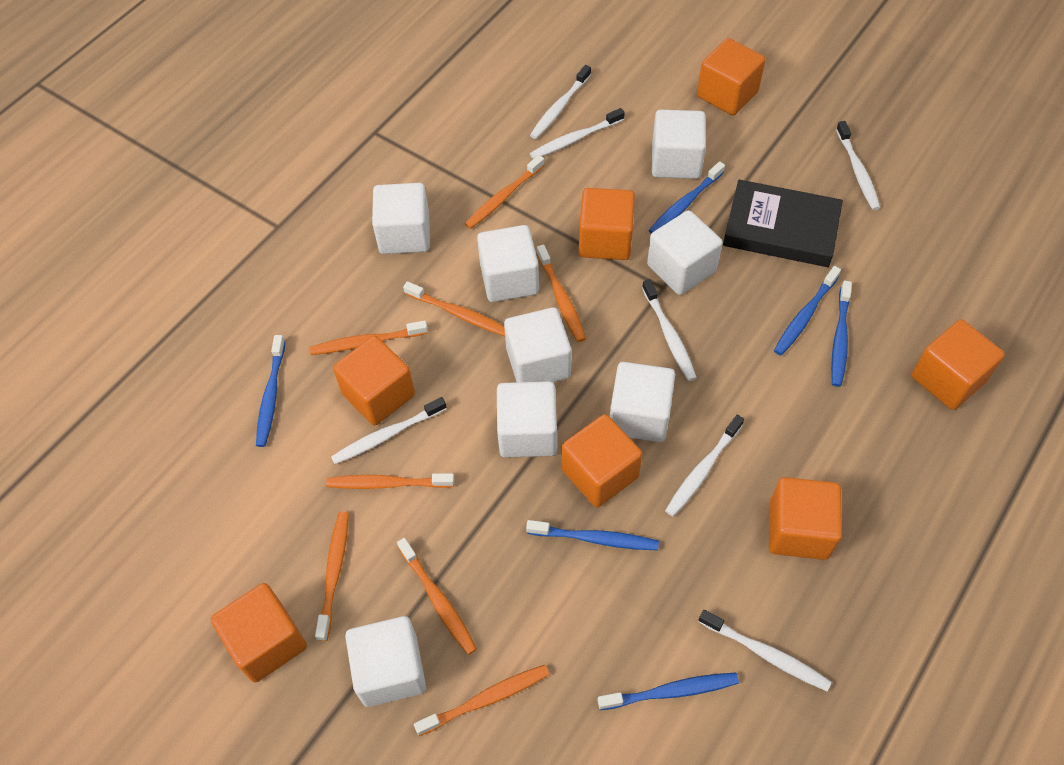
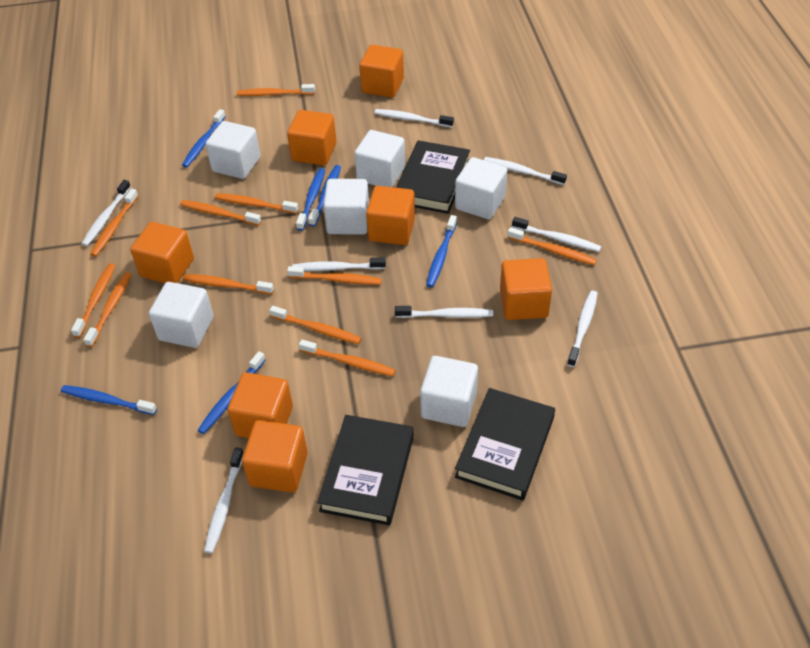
black book: [723,180,843,267] = 1 -> [317,415,414,526] [396,140,470,214] [455,388,555,501] = 3
orange toothbrush: [310,320,428,355] [315,512,349,641] [326,473,454,489] [397,538,477,655] [403,281,505,336] [414,665,550,736] [465,155,544,229] [537,244,586,342] = 8 -> [71,263,115,338] [83,272,132,347] [90,189,138,257] [180,200,261,226] [183,274,274,294] [215,193,298,214] [237,84,315,96] [269,306,362,344] [287,266,382,285] [299,340,396,376] [508,227,597,265] = 11
white cube: [345,616,426,707] [372,183,430,254] [477,225,539,302] [497,381,557,458] [504,307,571,382] [610,362,675,442] [647,210,723,295] [652,110,706,179] = 8 -> [149,282,214,348] [205,121,261,179] [323,179,369,235] [354,130,405,187] [420,356,478,427] [455,157,507,220] = 6
white toothbrush: [331,397,446,464] [530,65,591,139] [530,108,625,159] [642,279,697,381] [665,415,744,517] [698,610,832,691] [836,121,880,210] = 7 -> [82,180,131,246] [204,447,244,553] [292,258,386,271] [375,109,454,127] [395,306,493,318] [484,157,567,185] [512,217,601,252] [567,291,598,367] = 8

